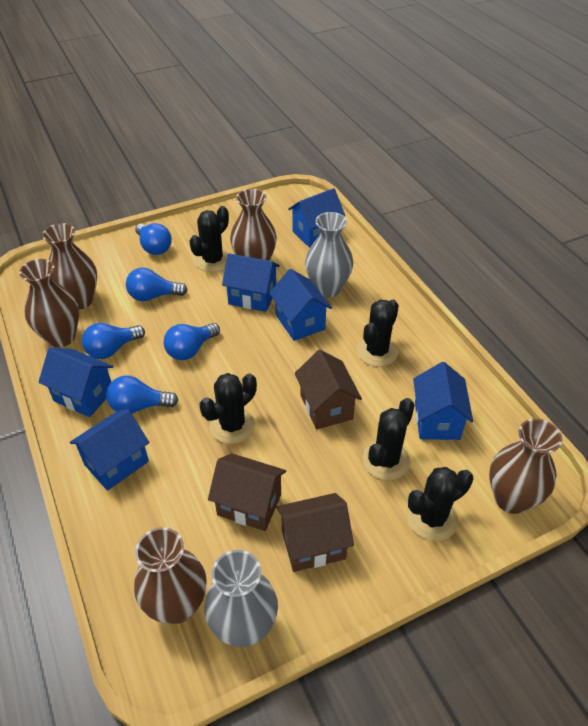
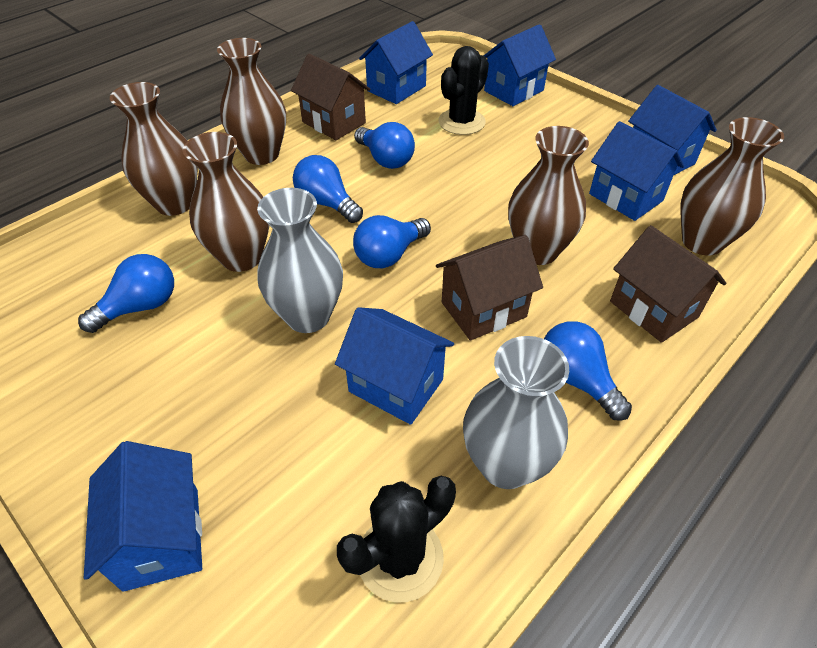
black cactus: [189,206,229,272] [199,373,257,444] [357,299,399,367] [363,398,415,480] [407,467,473,541] = 5 -> [337,476,456,603] [438,46,489,135] = 2

